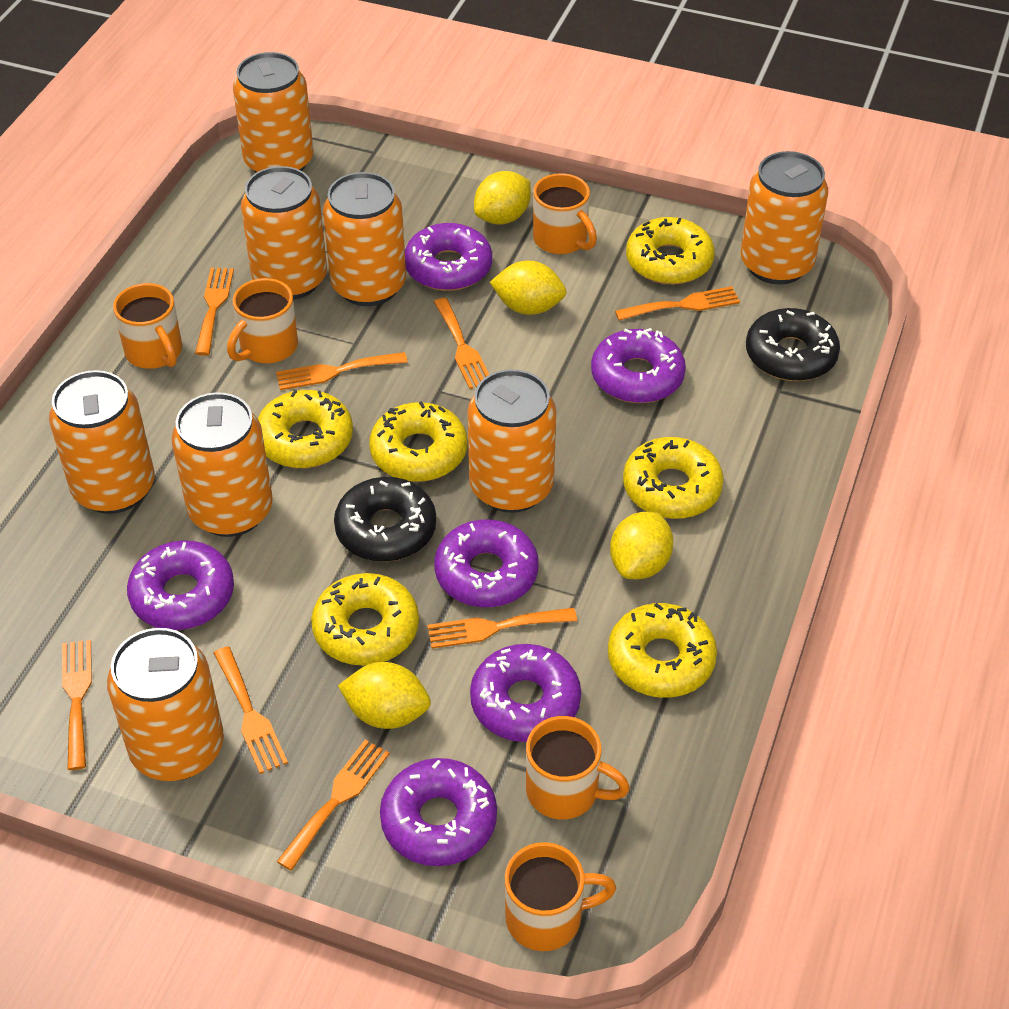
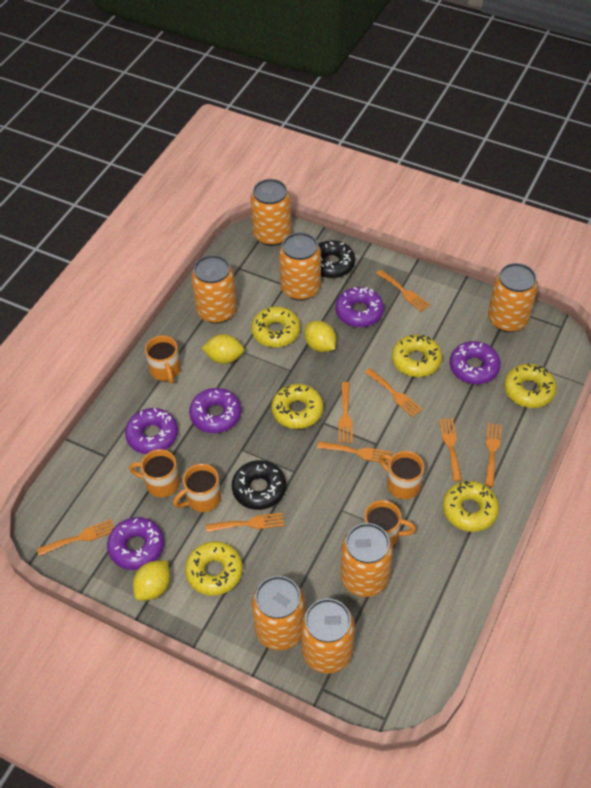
orange can: [49,370,155,514] [107,628,224,781] [172,392,273,537] [233,52,314,173] [241,166,327,300] [323,172,406,306] [468,369,556,513] [741,151,828,285] = 8 -> [191,255,237,324] [250,179,291,246] [252,576,305,650] [279,232,321,301] [301,599,355,674] [341,523,393,597] [488,263,538,332] = 7
purple donut: [127,540,234,630] [380,758,497,866] [405,223,492,291] [434,519,538,607] [470,644,581,742] [591,328,686,403] = 6 -> [107,517,164,570] [125,408,178,454] [189,388,241,433] [335,287,384,327] [450,341,501,384] = 5
yellow lemon: [338,662,431,729] [474,171,531,225] [490,261,566,315] [610,512,673,579] = 4 -> [133,561,170,601] [202,334,244,364] [304,321,336,352] = 3

